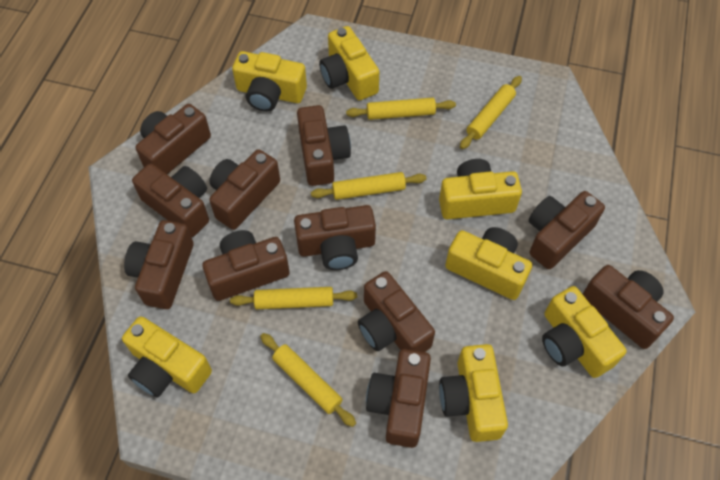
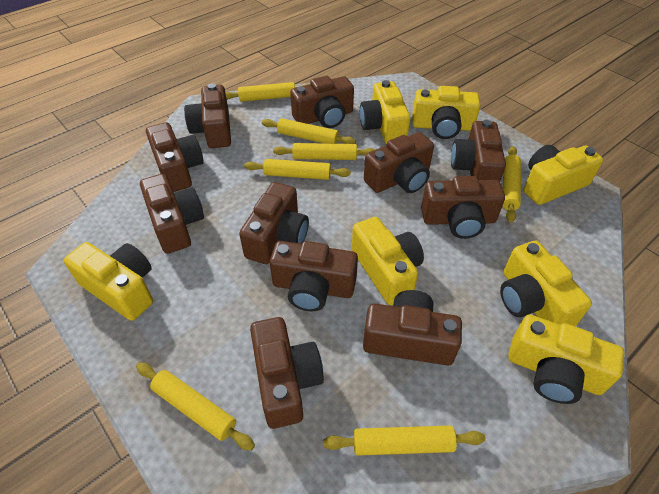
yellow rolling pin: [230,287,357,309] [260,333,356,427] [311,172,426,200] [346,98,456,120] [460,76,522,149] = 5 -> [136,363,255,451] [225,82,308,102] [244,159,351,180] [262,118,356,144] [273,143,375,160] [323,425,486,456] [503,146,521,222] = 7

